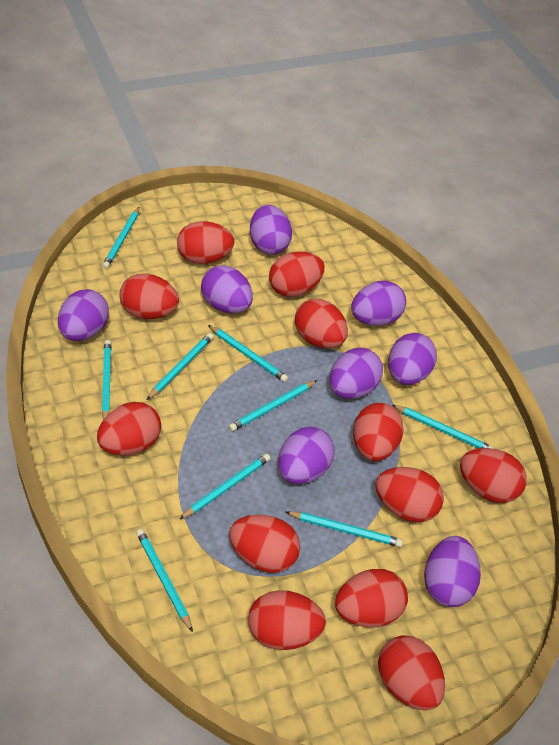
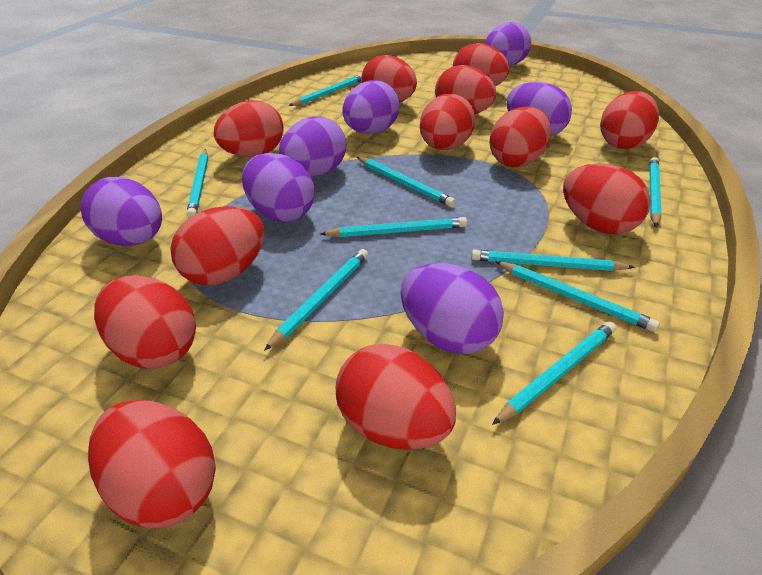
purple egg: [58,289,109,341] [201,265,253,314] [250,205,292,255] [278,427,335,484] [329,348,383,399] [351,281,406,326] [388,333,437,385] [424,536,481,607] = 8 -> [81,177,162,246] [242,153,315,222] [279,116,346,176] [342,80,400,134] [401,263,504,354] [485,22,531,66] [507,82,572,137] = 7

